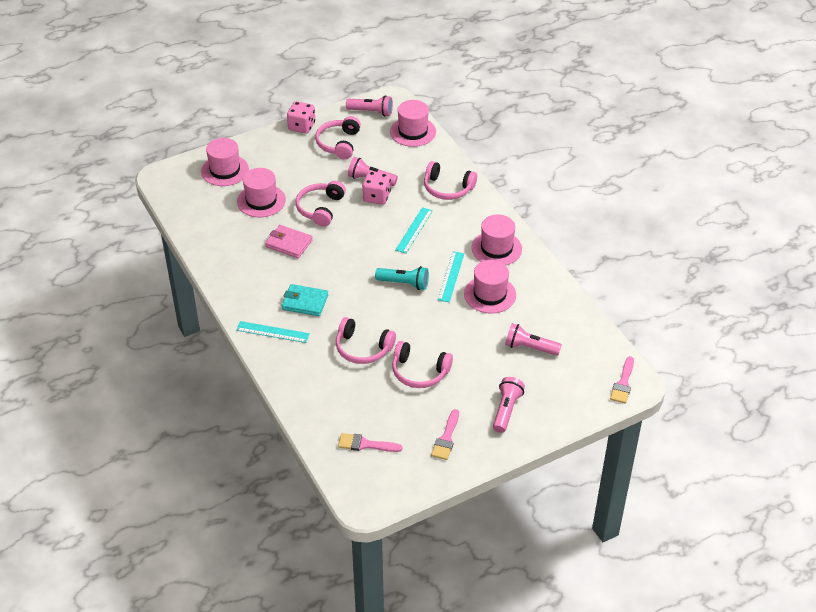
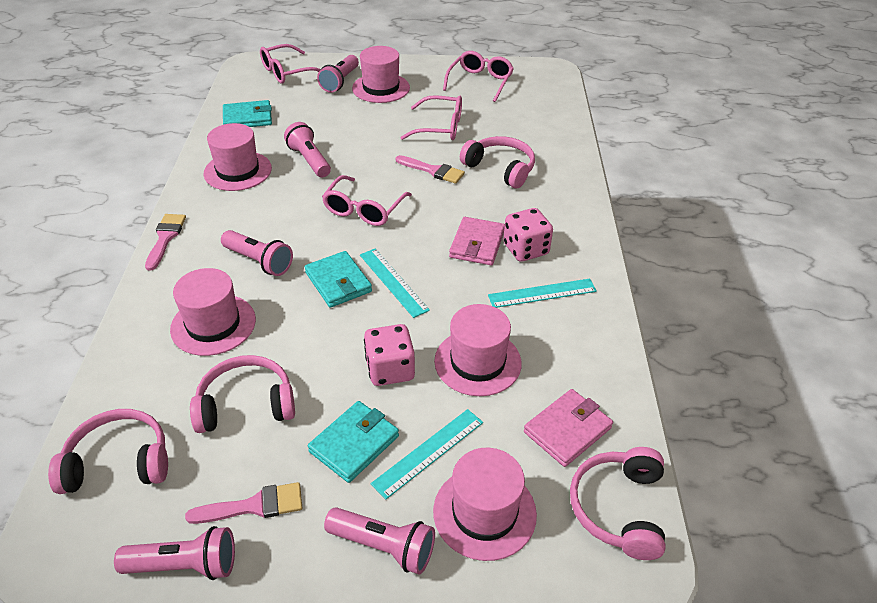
pink flashlight: [346,95,393,117] [348,157,398,186] [493,377,525,433] [505,323,562,356] = 4 -> [114,526,235,580] [221,230,293,276] [284,122,331,177] [317,55,359,93] [324,507,435,574] = 5
pink glasses: none = 0 -> [260,44,321,84] [322,175,412,226] [400,95,462,140] [443,51,514,102] = 4
pink headphones: [296,181,346,227] [315,116,361,159] [336,317,396,364] [392,341,453,388] [424,161,477,200] = 5 -> [48,409,168,494] [190,355,295,433] [460,136,535,188] [570,447,665,560] = 4
pink wallet: [265,225,313,258] = 1 -> [449,217,505,265] [524,389,613,467] = 2
turquoise flashlight: [375,266,429,290] = 1 -> none = 0
turquoise wallet: [282,284,328,316] = 1 -> [223,100,272,127] [305,251,372,308] [308,401,399,483] = 3

